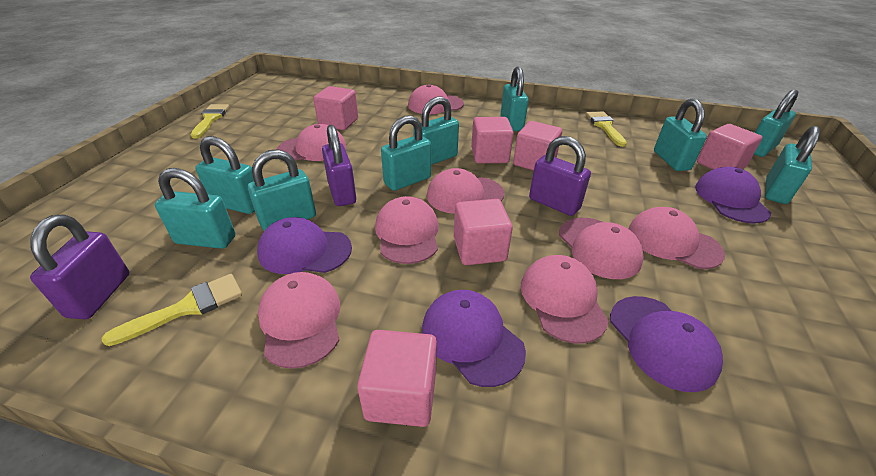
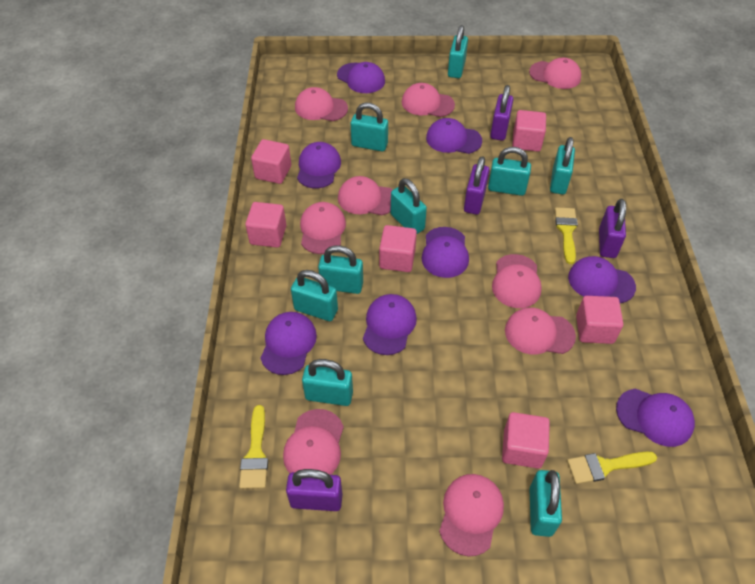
pink cap: [258,272,340,369] [276,124,346,161] [375,196,439,264] [408,84,464,114] [427,168,504,214] [521,255,609,344] [559,218,644,279] [629,207,725,269] = 8 -> [283,409,344,475] [295,87,348,121] [300,202,346,254] [338,176,392,215] [402,83,455,117] [439,474,504,556] [492,254,542,308] [505,307,576,354] [529,58,581,89] = 9
purple cap: [257,217,352,274] [422,290,526,387] [610,296,723,392] [695,167,771,224] = 4 -> [260,312,317,375] [297,142,341,188] [337,62,385,93] [363,294,417,355] [422,227,469,278] [426,118,482,154] [568,256,636,303] [616,389,695,447] = 8
purple padlock: [30,215,129,319] [322,125,356,206] [529,136,591,216] = 3 -> [286,469,342,511] [464,156,489,215] [490,85,514,141] [599,199,626,258] = 4

